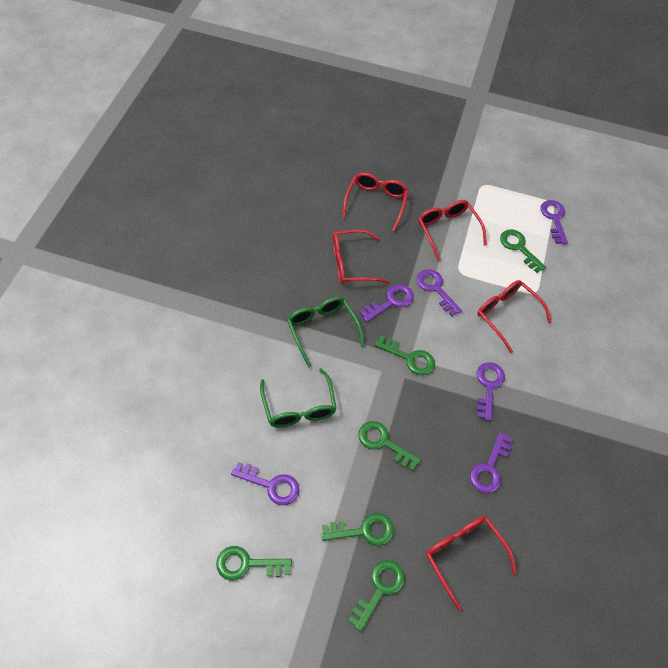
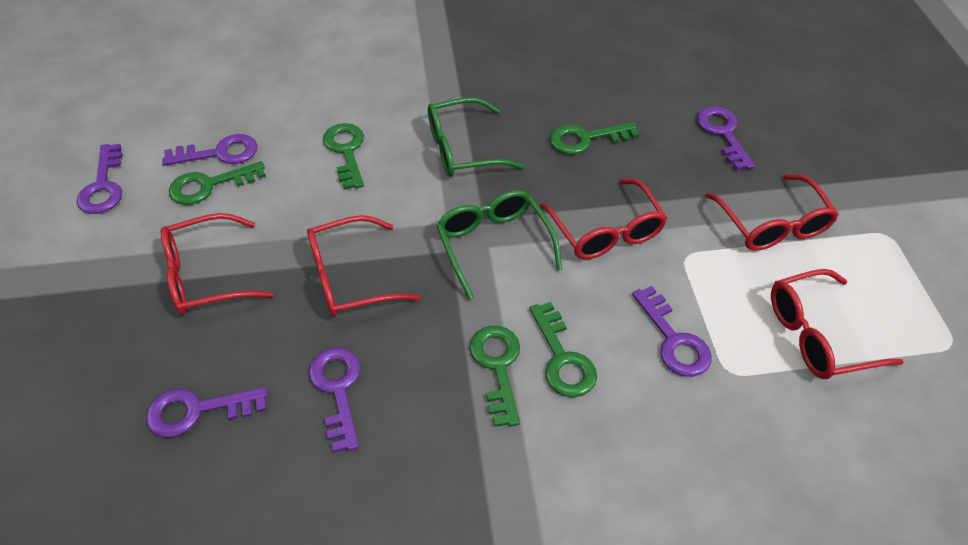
green key: [216,546,292,580] [321,513,394,546] [349,560,405,632] [358,421,421,471] [375,335,435,376] [500,229,546,273] = 6 -> [169,161,266,205] [323,123,364,190] [470,326,520,427] [530,302,597,397] [550,122,639,154] = 5

